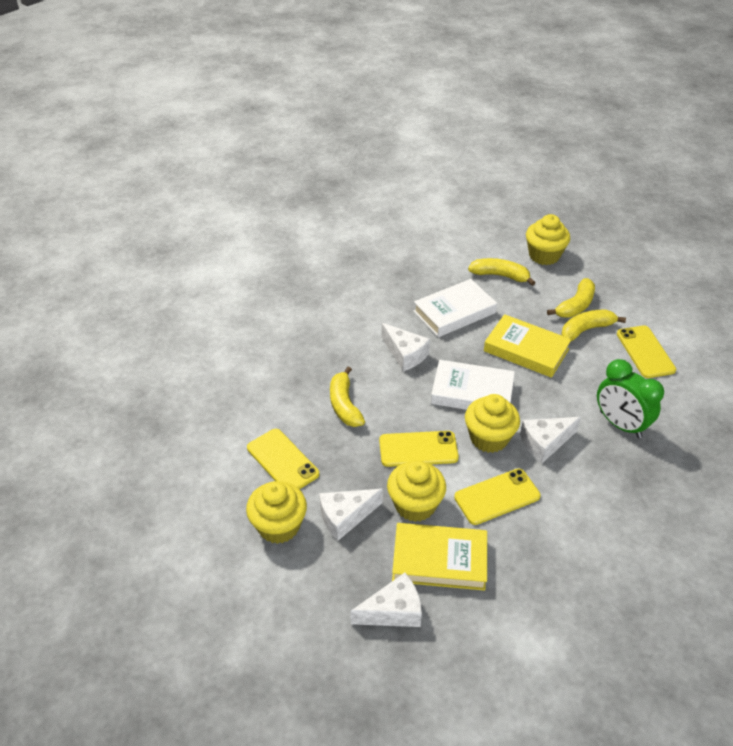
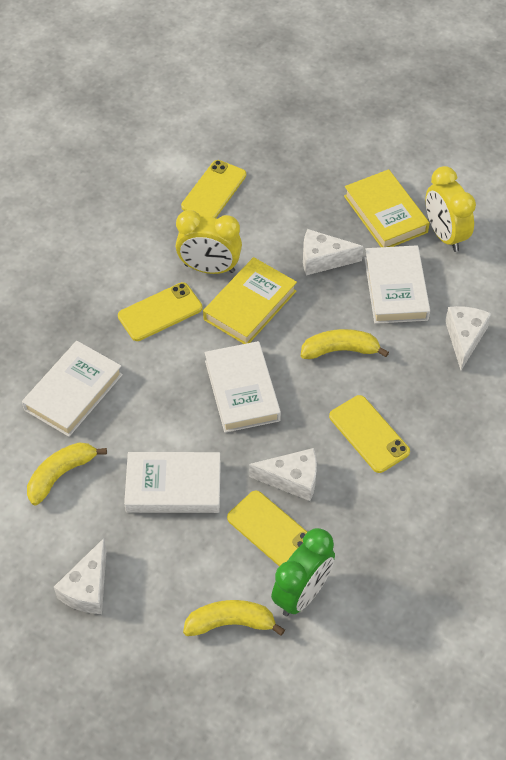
white book: [413,279,497,337] [431,360,515,410] = 2 -> [22,341,123,437] [124,452,221,513] [205,341,281,433] [364,245,430,324] = 4
yellow banana: [330,367,365,427] [468,258,536,286] [547,278,595,318] [562,310,626,341] = 4 -> [27,442,107,505] [183,600,285,636] [301,329,389,359] = 3
yellow clock: none = 0 -> [176,210,242,274] [426,166,476,252] = 2
yellow cupcake: [246,481,307,544] [387,460,446,522] [465,394,520,453] [526,214,570,265] = 4 -> none = 0

